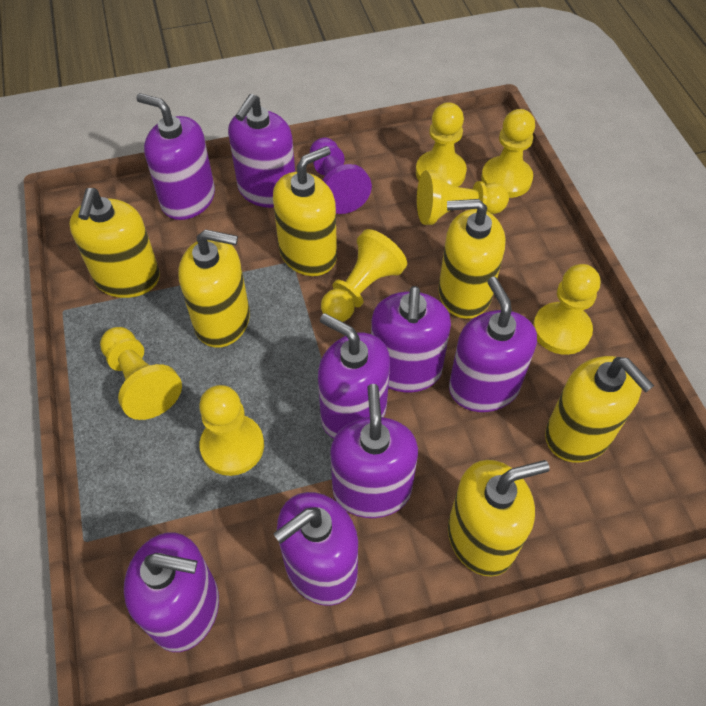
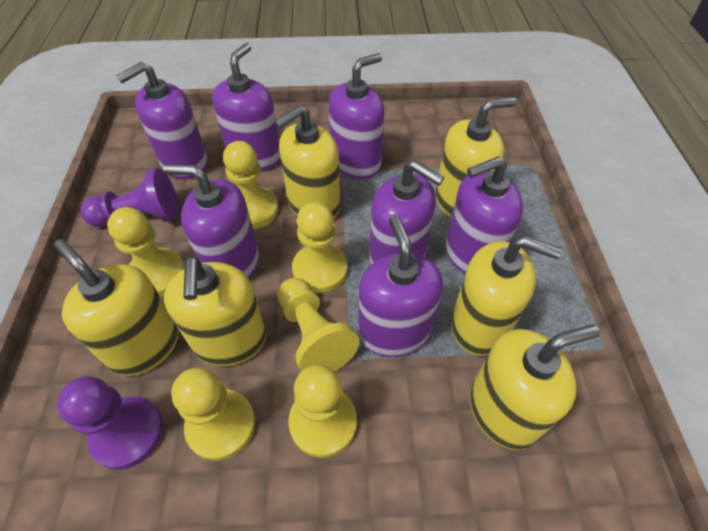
purple pawn: [310,138,372,214] = 1 -> [57,376,163,470] [81,168,179,227] = 2
purple soap dispenser: [124,532,219,652] [136,93,215,220] [228,94,295,208] [273,492,358,606] [318,313,390,438] [330,384,418,518] [371,286,451,392] [449,277,537,412] = 8 -> [116,62,208,179] [163,164,259,279] [212,43,280,171] [329,53,385,179] [358,215,443,357] [369,160,444,264] [445,156,523,274] = 7
yellow pawn: [100,327,182,420] [199,385,264,476] [321,229,407,322] [416,102,467,187] [417,170,509,225] [481,109,535,198] [533,264,600,355] = 7 -> [107,207,185,297] [171,367,255,461] [223,141,278,229] [277,278,360,372] [288,364,357,458] [292,202,348,293] = 6

